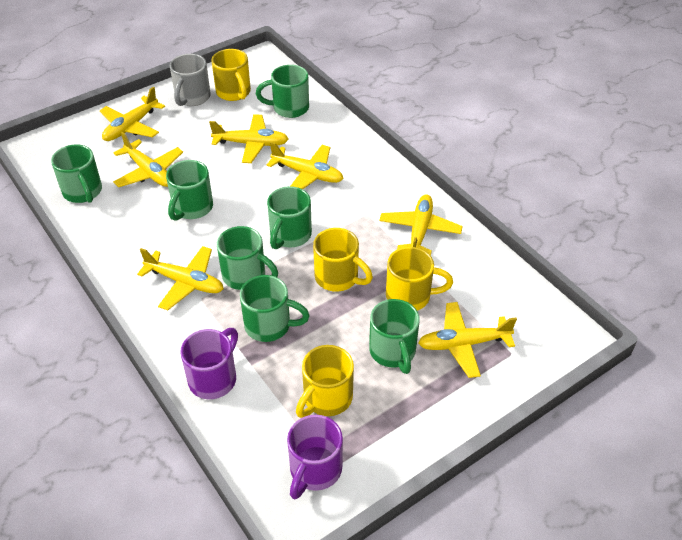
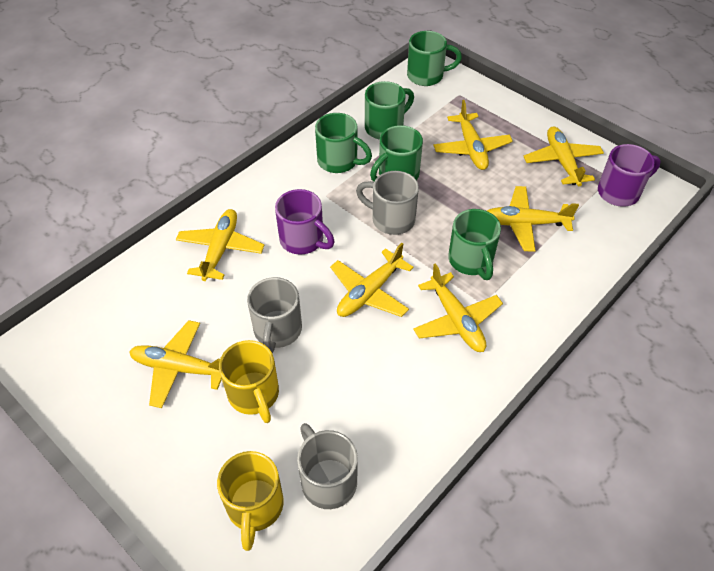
green mug: [51,144,102,203] [166,160,213,221] [217,226,278,290] [240,275,310,342] [256,65,309,118] [267,186,312,249] [369,299,420,374] = 7 -> [315,113,372,173] [365,81,414,140] [370,125,423,181] [407,31,462,86] [448,209,501,280] = 5
grey mug: [170,54,211,106] = 1 -> [247,277,302,354] [297,423,358,509] [356,171,419,235] = 3
yellow mug: [211,49,251,101] [296,345,354,418] [313,228,373,292] [386,247,453,311] = 4 -> [217,451,284,551] [219,340,279,423] = 2

